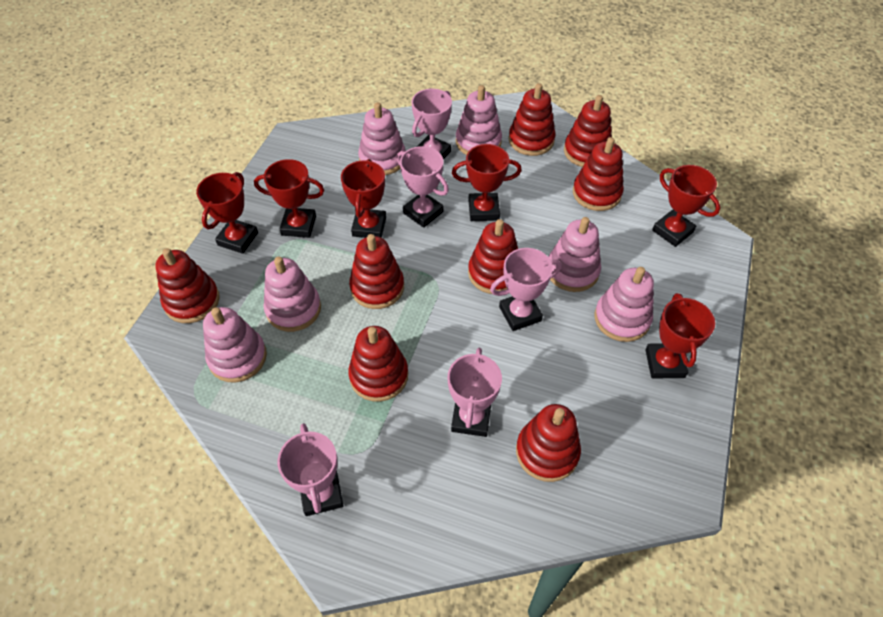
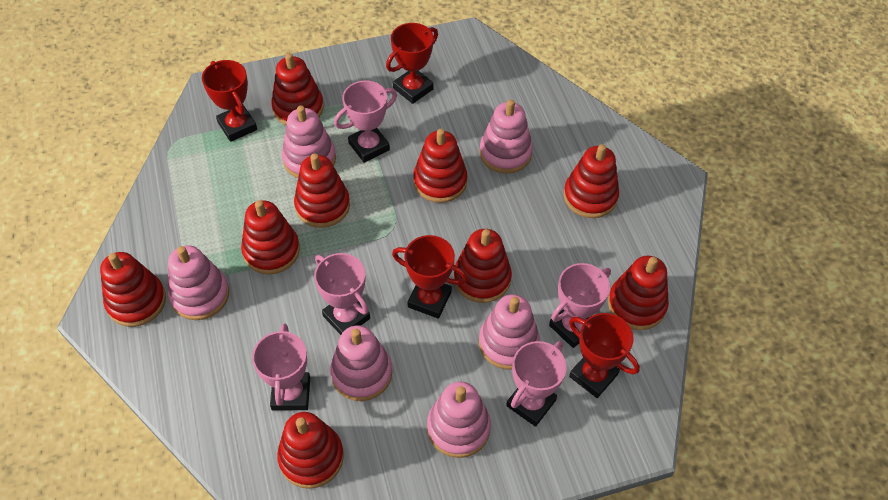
red stacking toy: [155,248,220,323] [348,326,408,402] [349,234,404,309] [468,219,518,294] [509,83,556,156] [516,404,581,482] [564,95,612,167] [573,137,624,211] = 8 -> [100,252,166,327] [241,200,300,274] [271,53,324,125] [277,412,344,489] [294,153,350,228] [413,129,467,203] [454,229,512,303] [564,144,619,218] [608,256,669,330] = 9
red trophy: [196,172,258,254] [254,159,324,238] [341,159,386,238] [452,144,522,221] [645,293,715,378] [652,165,721,247] = 6 -> [202,60,257,142] [386,23,438,104] [392,235,468,319] [569,313,640,398] = 4

